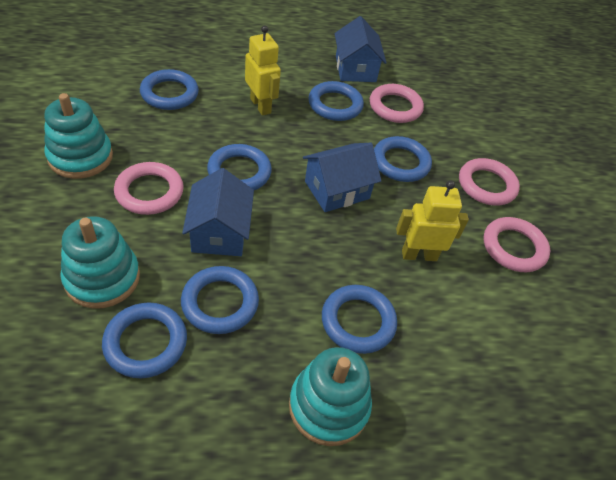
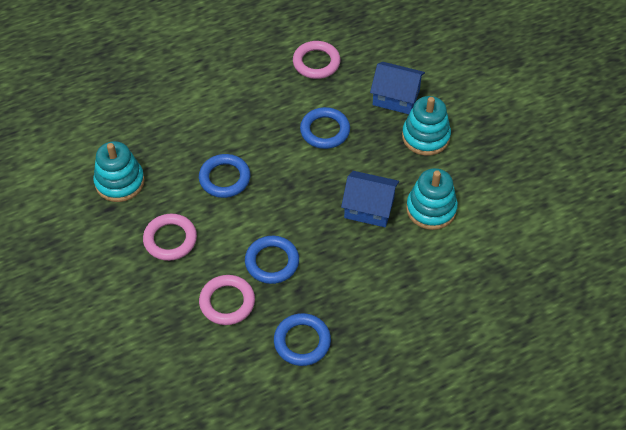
blue house: [182,168,254,256] [303,143,381,212] [334,16,387,82] = 3 -> [341,171,399,227] [370,62,425,114] = 2
blue ring: [102,302,187,378] [140,69,199,110] [181,266,259,334] [207,144,272,190] [308,81,364,121] [322,285,397,354] [374,136,432,182] = 7 -> [199,154,251,198] [245,236,299,284] [274,313,331,366] [300,107,350,149] = 4
pink ring: [114,162,184,215] [370,84,424,123] [459,158,520,206] [484,217,550,272] = 4 -> [143,214,197,261] [199,275,255,325] [293,41,341,79] = 3
yellow robot: [245,25,281,116] [396,180,469,261] = 2 -> none = 0

